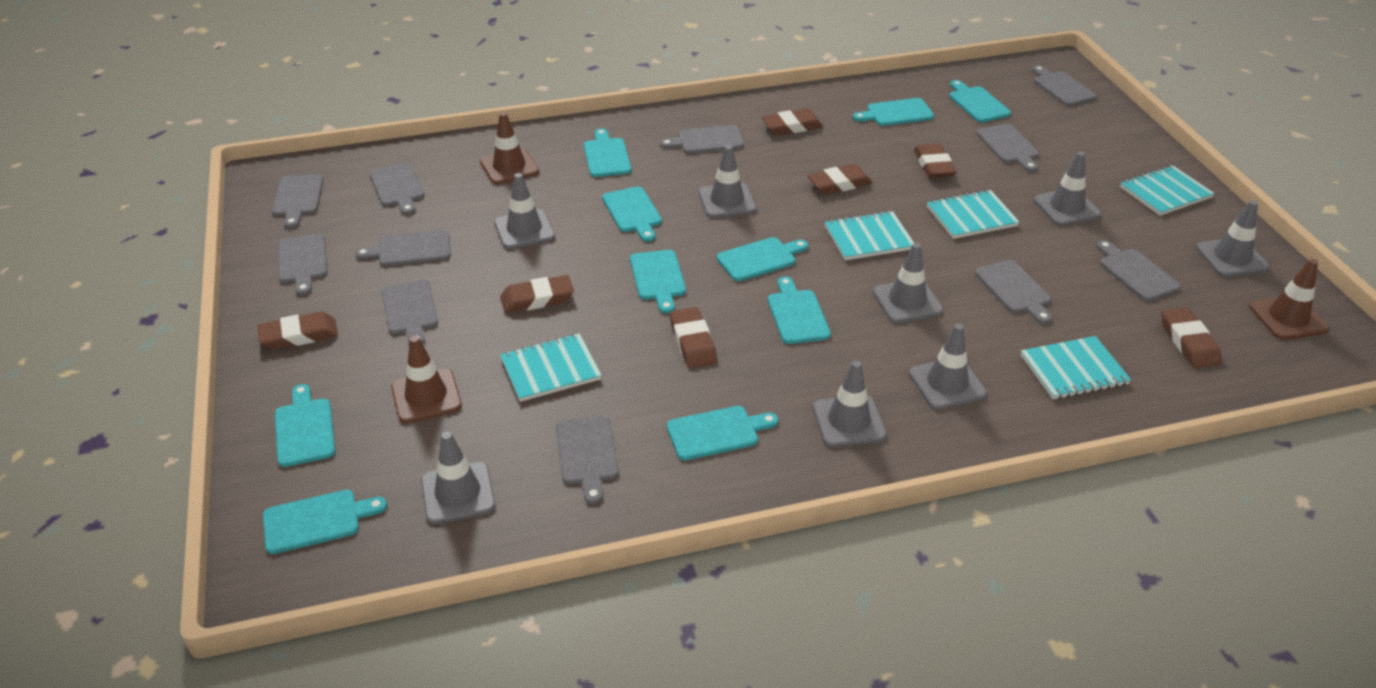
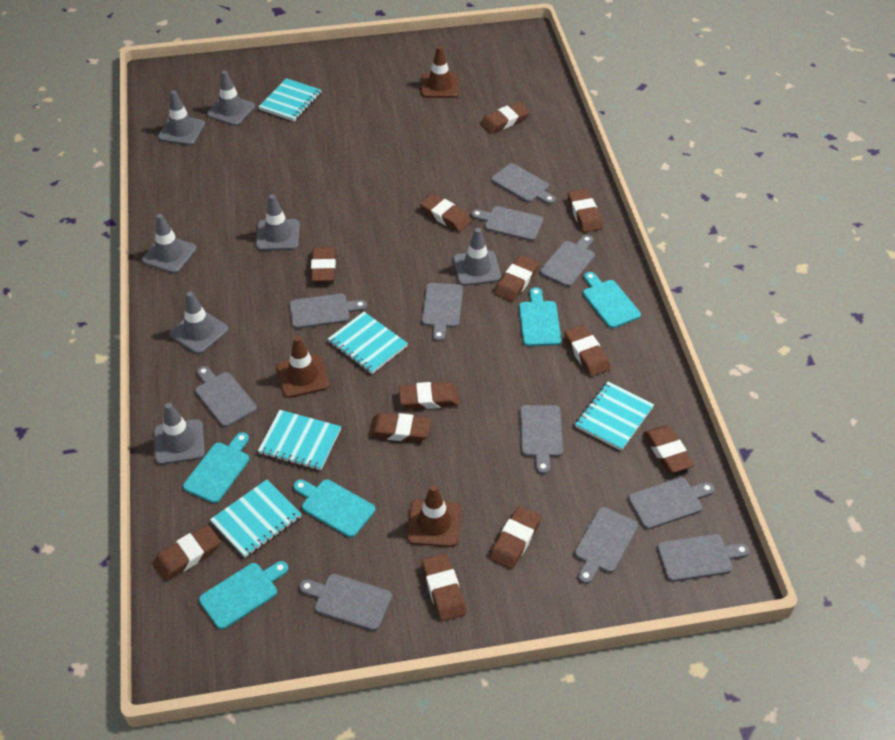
brown eraser: [258,311,338,350] [500,275,574,313] [670,307,717,368] [762,109,823,135] [807,164,872,195] [914,144,956,178] [1161,308,1222,368] = 7 -> [153,525,220,581] [311,247,336,282] [369,413,431,442] [399,382,459,409] [420,194,472,232] [422,553,466,622] [481,102,530,134] [489,506,541,570] [494,255,539,302] [564,325,610,376] [568,189,603,232] [644,425,694,473] = 12
grey traffic cone: [421,432,496,524] [494,173,555,249] [698,145,757,218] [813,361,887,447] [873,243,943,323] [909,323,987,410] [1034,151,1101,226] [1196,200,1270,277] = 8 -> [142,214,197,273] [154,403,205,465] [158,90,205,145] [169,291,228,354] [207,70,255,126] [256,195,300,251] [453,228,501,286] = 7
turquoise cutting board: [263,490,387,554] [275,384,335,467] [584,128,631,177] [602,187,662,242] [630,250,686,313] [667,406,778,461] [717,237,808,281] [768,277,831,344] [853,98,934,126] [950,80,1011,123] = 10 -> [183,432,249,503] [199,561,288,630] [293,479,375,537] [519,287,561,346] [583,272,641,328] = 5

